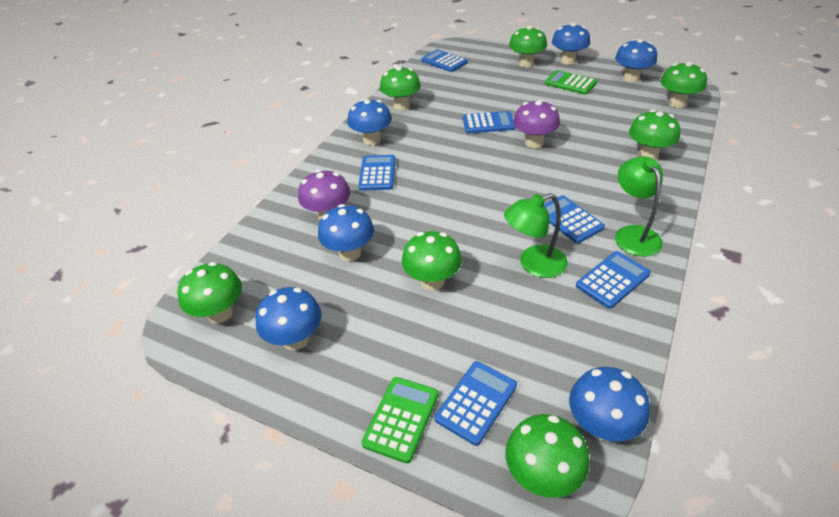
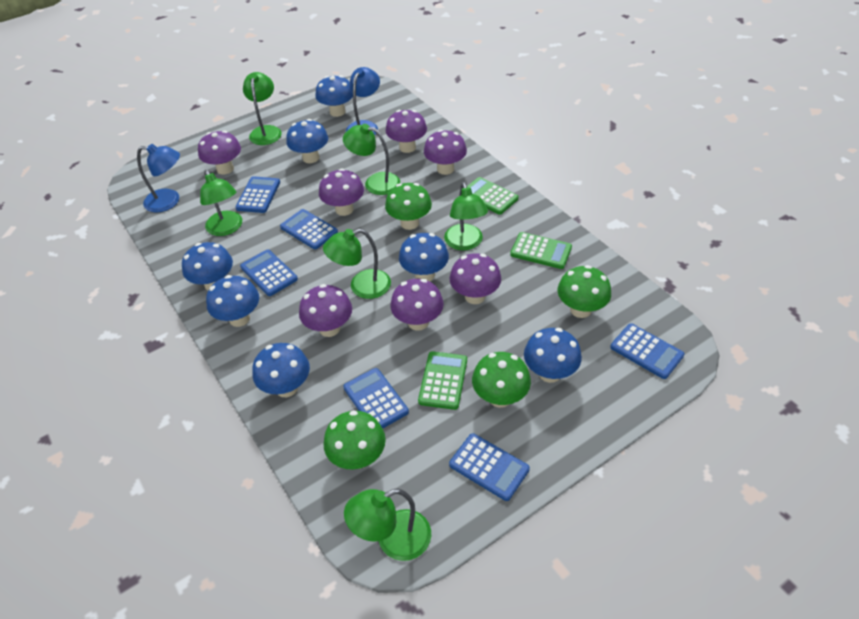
blue lamp: none = 0 -> [137,144,180,212] [346,67,380,135] = 2
blue mushroom: [255,287,321,350] [318,204,374,261] [347,99,392,146] [552,23,590,65] [569,367,650,442] [615,39,657,83] = 6 -> [182,242,233,291] [206,275,259,327] [252,343,310,397] [286,119,328,163] [315,75,353,117] [399,233,449,282] [524,328,582,383] = 7
green calculator: [361,377,439,463] [545,70,597,95] = 2 -> [418,351,467,410] [467,177,518,215] [510,232,572,269] = 3
green lamp: [504,193,568,278] [615,156,663,257] = 2 -> [200,170,242,236] [243,72,282,145] [323,229,391,299] [343,124,400,195] [344,489,431,561] [444,182,488,251] = 6
green mushroom: [177,262,242,324] [380,66,421,110] [402,231,462,290] [505,414,590,498] [509,26,547,67] [629,110,680,160] [661,62,707,108] = 7 -> [324,410,386,470] [385,183,432,230] [472,352,531,408] [557,265,611,318] = 4
purple mushroom: [298,170,350,220] [513,100,560,148] = 2 -> [198,130,241,175] [299,284,352,337] [319,168,364,216] [385,110,427,153] [390,279,444,331] [424,130,467,175] [449,253,501,304] = 7

